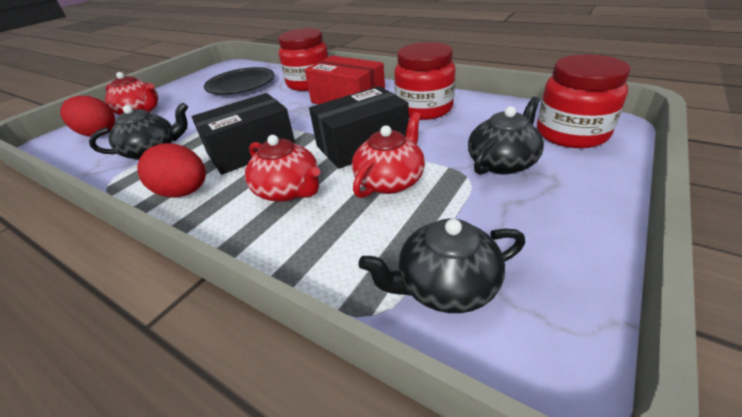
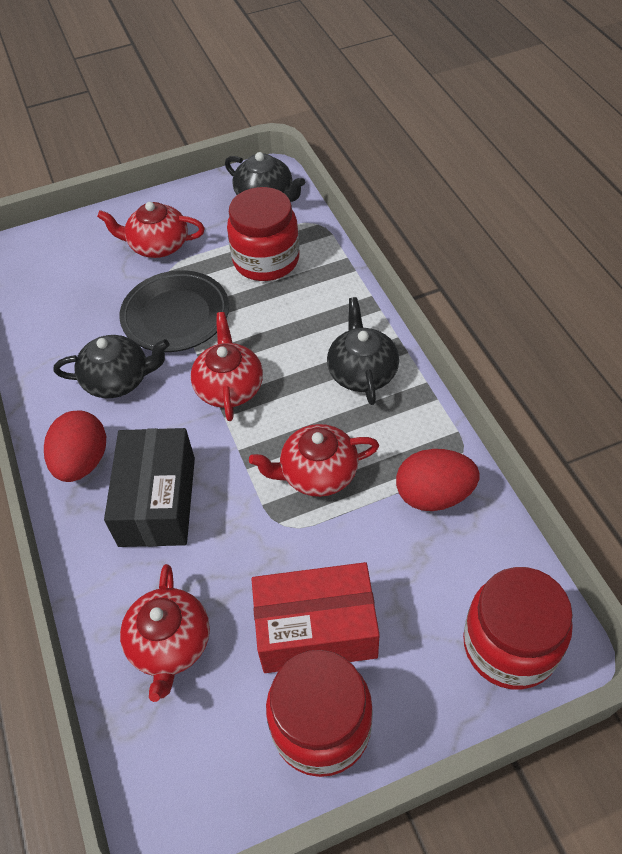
black box: [192,93,295,175] [309,86,409,169] = 2 -> [104,428,195,547] = 1
red teapot: [105,72,158,115] [245,135,320,202] [352,112,425,198] = 3 -> [97,202,205,258] [120,564,210,702] [190,312,263,421] [249,424,379,497] = 4

